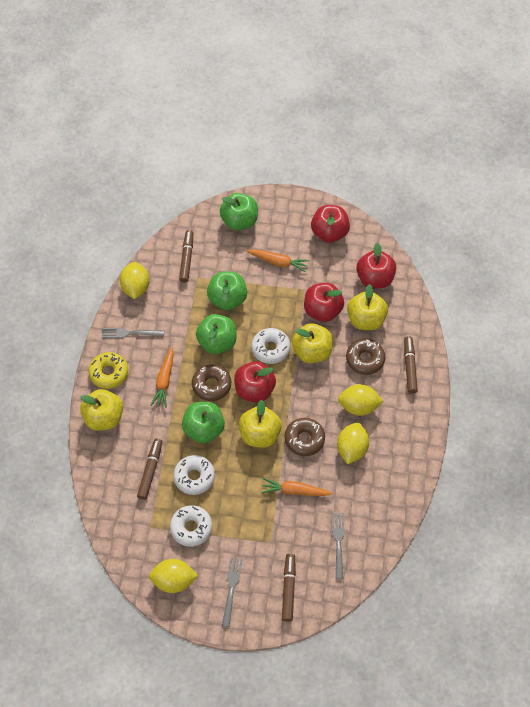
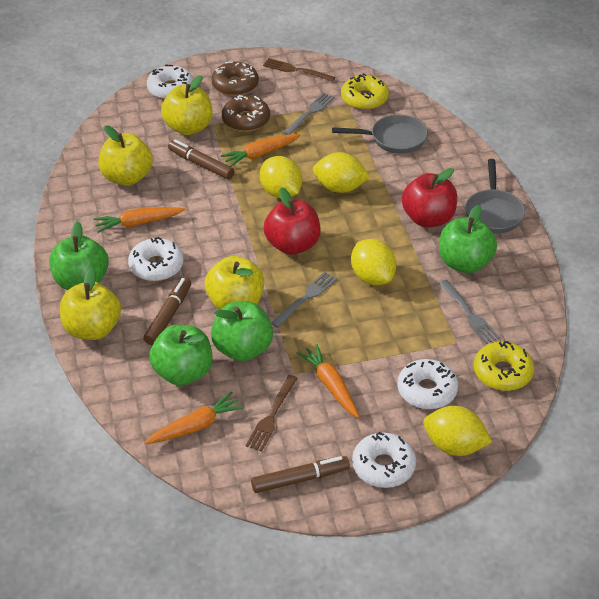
brown donut: [192,364,231,401] [285,418,325,456] [346,339,385,375] = 3 -> [211,62,259,96] [222,95,270,132] = 2
brown fork: none = 0 -> [246,375,298,452] [263,58,335,82] = 2
brown marker: [137,438,162,500] [179,230,193,283] [282,554,296,622] [404,336,418,394] = 4 -> [144,277,191,345] [168,139,234,180] [251,456,350,493] = 3
grey pan: none = 0 -> [332,115,428,154] [465,159,525,233] = 2
orange carrot: [151,346,174,408] [247,249,310,273] [261,478,333,496] = 3 -> [94,207,185,233] [144,392,244,444] [221,134,300,167] [297,344,359,418] = 4
red apple: [234,361,276,402] [304,283,344,322] [311,205,350,243] [356,243,396,289] = 4 -> [264,187,321,255] [402,168,457,227] = 2
white donut: [170,505,212,547] [173,455,215,495] [252,328,290,364] = 3 -> [128,237,183,281] [147,65,194,99] [352,432,416,488] [397,359,458,409] = 4
yellow donut: [89,352,128,389] = 1 -> [341,73,389,110] [474,341,534,391] = 2

